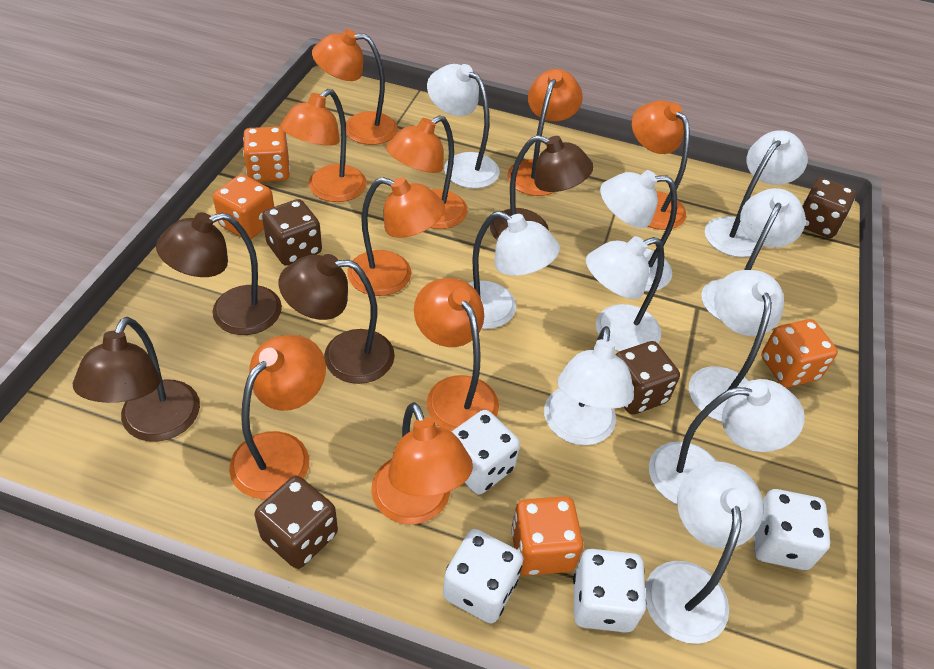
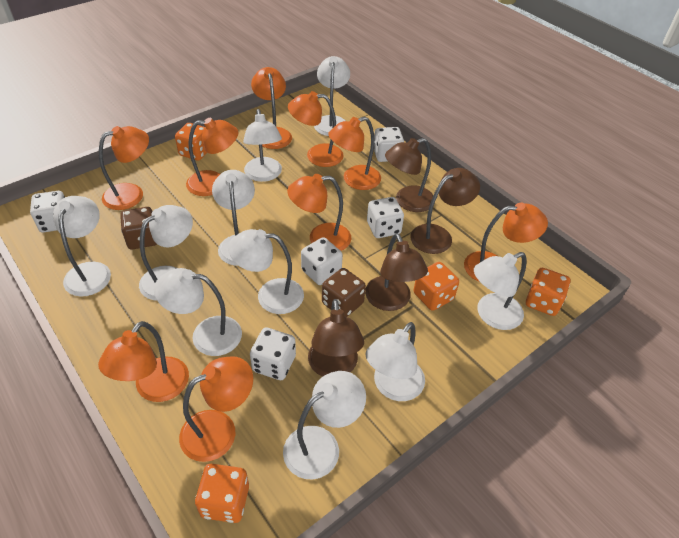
brown dice: [254,476,338,569] [262,199,322,266] [616,341,680,415] [802,178,856,238] = 4 -> [120,207,157,250] [322,268,366,317] = 2
white dice: [443,529,523,624] [451,410,520,495] [573,549,646,633] [754,489,830,570] = 4 -> [30,191,65,232] [250,327,296,380] [301,237,343,285] [367,197,404,238] [374,127,404,162] = 5

